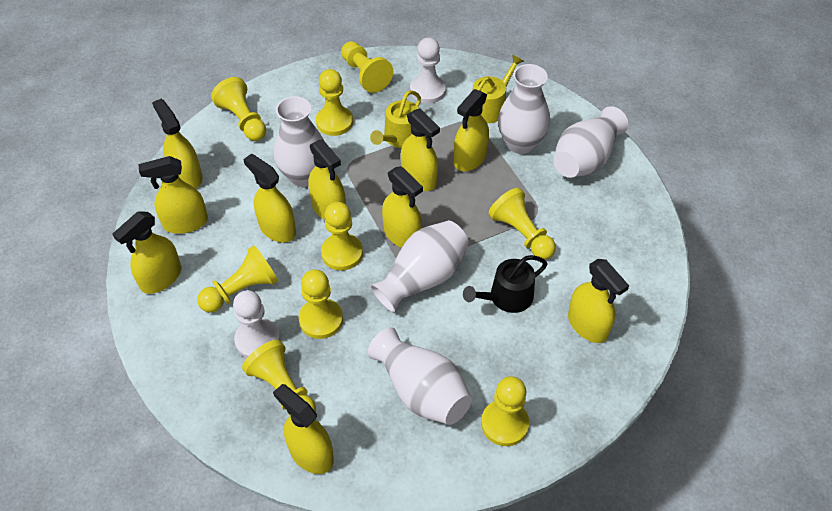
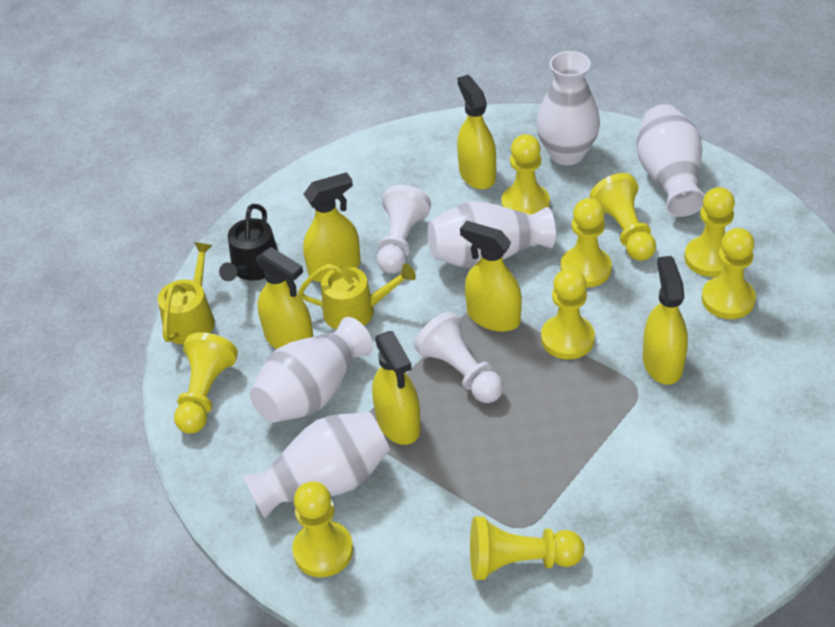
yellow spray bottle: [113,211,181,294] [138,156,208,234] [152,99,203,189] [243,154,296,243] [273,384,334,474] [308,139,346,220] [382,166,423,248] [401,108,440,191] [454,89,489,171] [568,259,629,343] = 10 -> [256,247,313,349] [303,172,361,282] [372,331,421,445] [457,75,496,189] [460,221,522,332] [643,256,688,385] = 6

